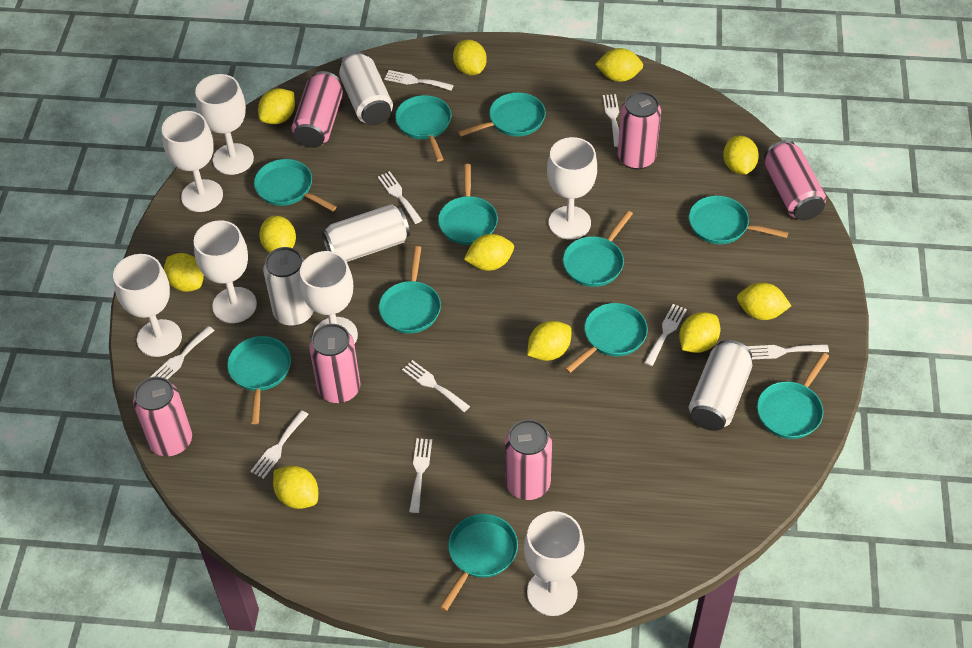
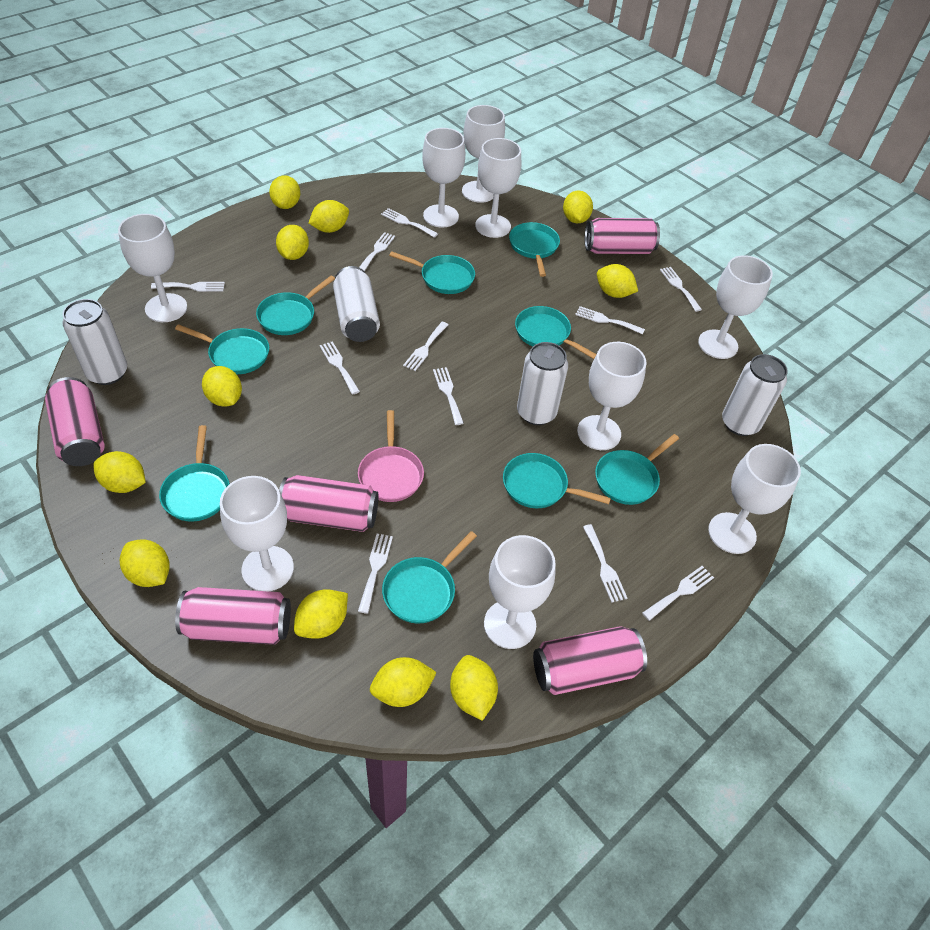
pink can: [133,377,192,456] [292,71,343,148] [309,324,361,403] [505,419,552,500] [618,91,661,170] [764,140,826,221] = 6 -> [45,377,105,466] [175,587,291,645] [279,475,379,532] [533,626,647,695] [585,218,660,254] = 5
pink pan: none = 0 -> [358,410,424,502] = 1
turquoise pan: [227,336,291,424] [254,159,337,211] [379,246,441,334] [395,95,451,162] [438,164,498,245] [440,514,518,611] [458,92,546,137] [563,210,633,287] [565,303,648,373] [689,196,788,244] [757,352,829,439] = 11 -> [159,425,230,522] [175,324,269,374] [256,276,335,335] [382,531,477,624] [389,251,475,294] [503,453,611,508] [509,222,560,277] [515,306,596,359] [595,434,679,505] = 9
white fork: [151,326,215,380] [250,410,309,479] [378,171,422,224] [384,70,454,91] [402,360,470,412] [409,438,432,513] [603,94,619,147] [644,304,687,366] [747,345,829,360] = 9 -> [151,282,225,292] [319,341,360,395] [358,534,393,614] [359,232,395,272] [381,208,438,238] [403,322,448,371] [433,367,464,425] [575,306,645,335] [583,524,627,603] [642,566,714,621] [660,267,702,312] = 11
white goblet: [113,254,182,357] [162,111,223,212] [194,220,257,323] [195,74,254,175] [300,251,358,344] [524,511,585,616] [547,137,597,240] = 7 -> [118,214,187,322] [220,476,294,591] [422,128,465,228] [462,105,505,203] [475,138,521,238] [484,535,556,649] [577,342,646,450] [698,255,773,359] [708,444,801,554] = 9

